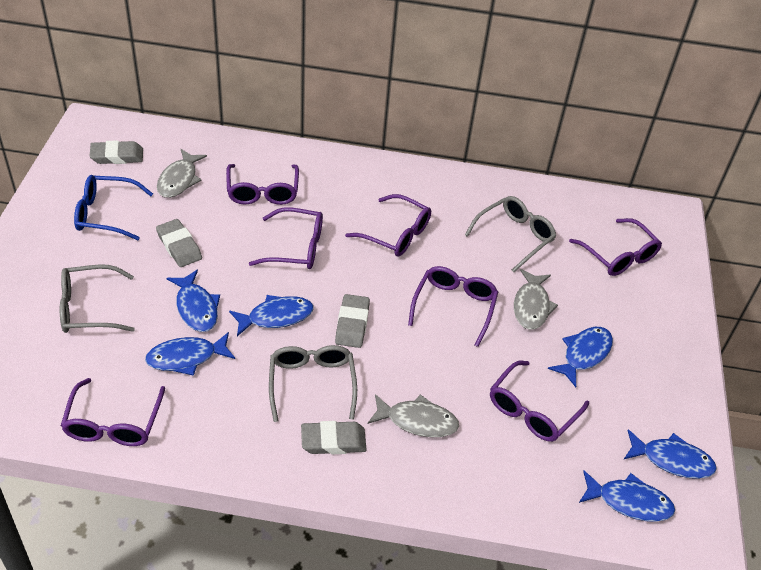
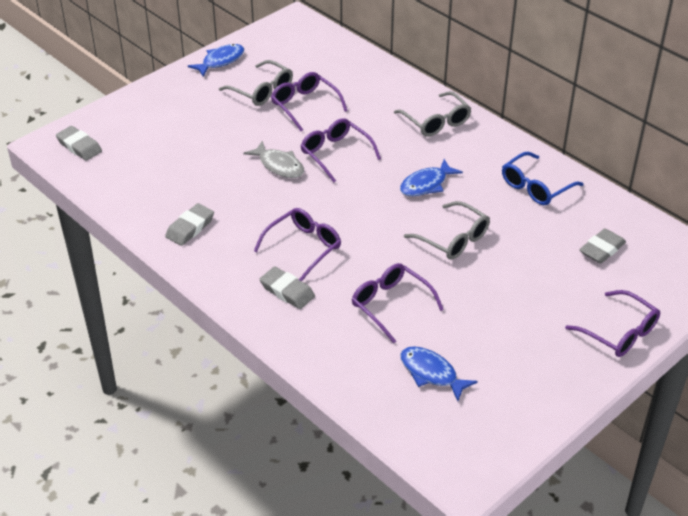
blue fish: [145,332,235,376] [167,270,220,332] [229,295,314,336] [548,327,613,387] [579,471,675,522] [623,430,717,479] = 6 -> [188,44,244,77] [400,159,463,196] [400,346,478,401] = 3
grey fish: [157,149,207,198] [368,394,459,437] [514,269,558,330] = 3 -> [243,141,304,178] = 1
purple glasses: [61,378,165,446] [226,164,299,205] [249,207,323,269] [345,194,431,256] [408,266,498,347] [490,360,589,442] [569,218,662,276] = 7 -> [254,208,341,281] [271,72,348,131] [301,118,381,183] [352,263,444,344] [565,290,660,357] = 5

